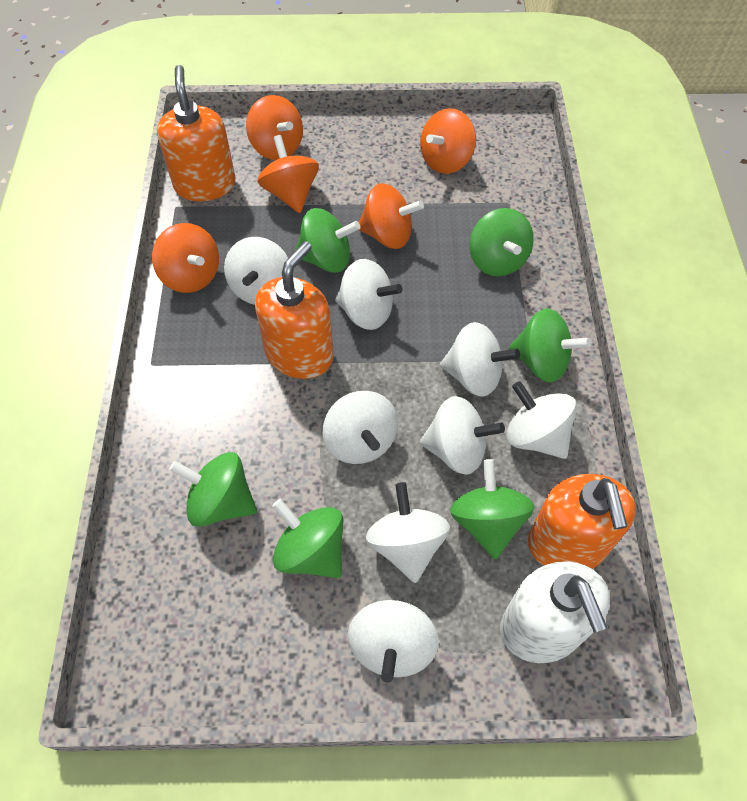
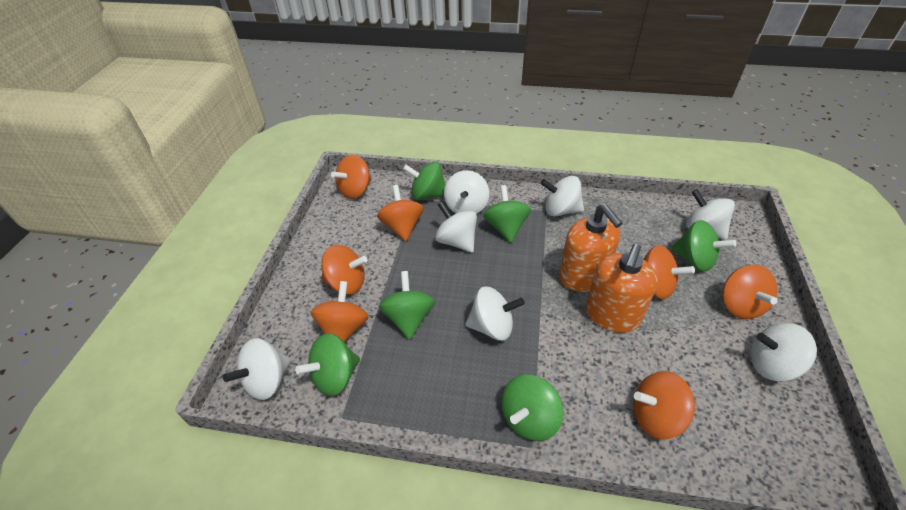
orange soap dispenser: [157,65,235,201] [255,241,334,379] [528,474,636,569] = 3 -> [559,204,622,292] [586,244,658,333] = 2
orange spinning top: [152,223,219,293] [246,95,303,160] [257,135,319,213] [359,184,424,249] [420,108,476,174] = 5 -> [311,281,368,342] [321,245,367,294] [331,155,371,199] [377,185,424,241] [633,371,695,439] [643,245,695,299] [722,265,778,319] = 7
white soap dispenser: [500,561,610,663] = 1 -> none = 0
white spinning top: [224,237,288,305] [322,391,398,464] [335,259,403,330] [348,600,439,683] [366,482,450,583] [420,396,505,475] [440,322,520,397] [506,381,577,459] = 8 -> [223,338,291,400] [435,201,477,253] [444,170,489,214] [465,286,525,341] [541,176,584,217] [686,189,735,240] [751,323,817,381] = 7

